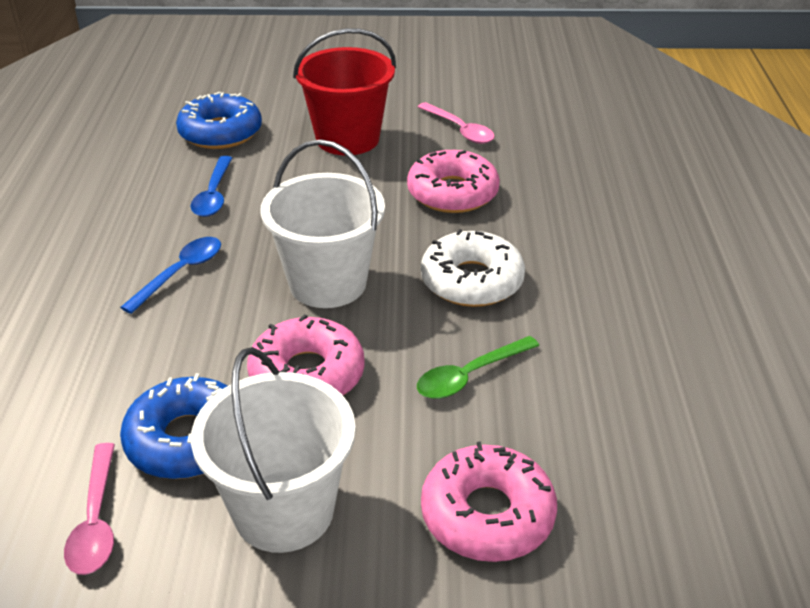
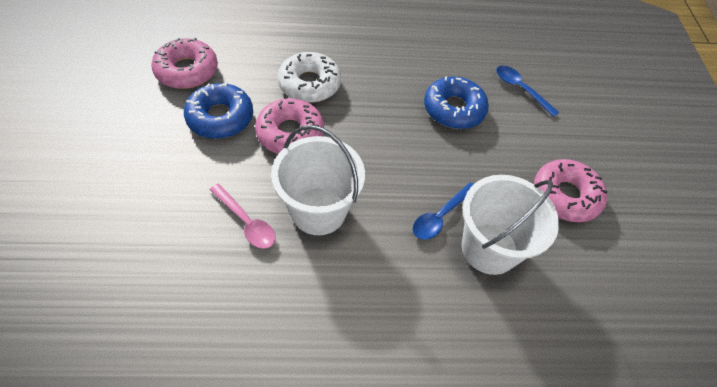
green spoon: [417,336,539,399] = 1 -> none = 0
pink spoon: [64,443,115,575] [418,102,495,144] = 2 -> [210,183,276,249] = 1
red bucket: [293,28,396,156] = 1 -> none = 0

